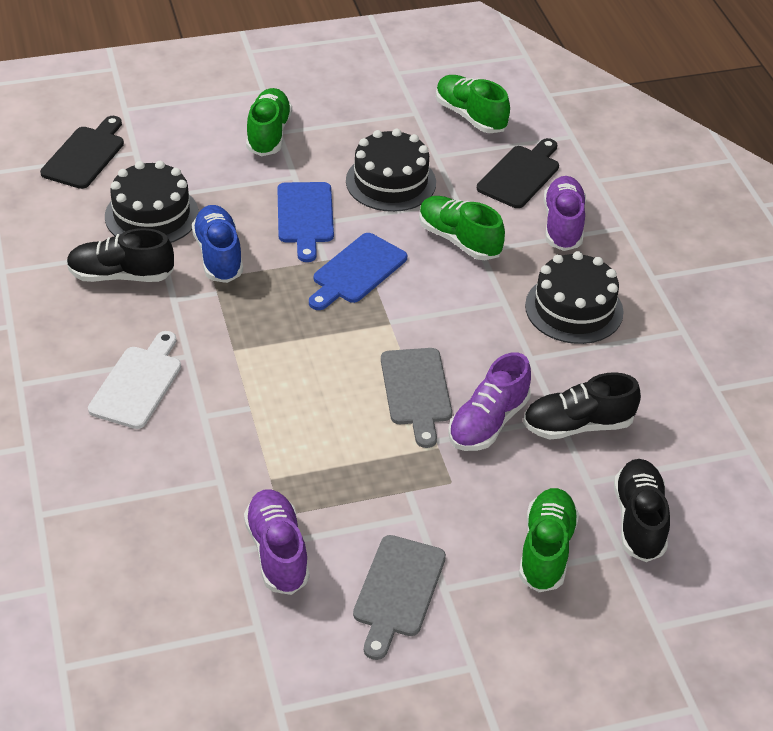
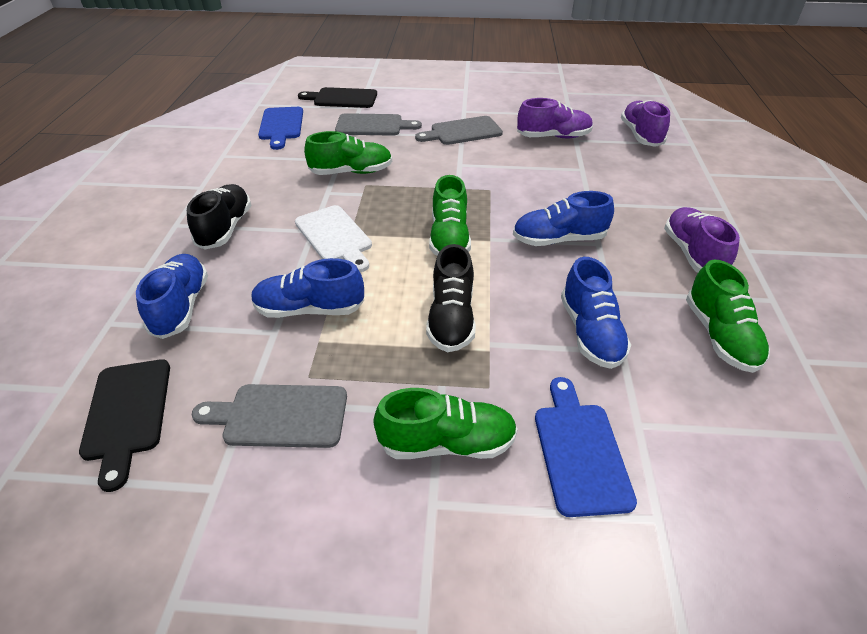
black cake: [105,161,199,243] [346,128,436,212] [525,251,624,344] = 3 -> none = 0
black shoe: [67,228,174,282] [523,372,641,439] [614,459,670,562] = 3 -> [187,184,252,250] [426,244,476,352] = 2
blue shoe: [192,205,243,283] = 1 -> [136,254,208,339] [251,258,364,318] [513,191,614,246] [561,257,631,369] = 4
grey cutting board: [353,535,446,660] [381,348,452,448] = 2 -> [192,384,347,448] [335,113,422,136] [415,116,503,145] = 3

